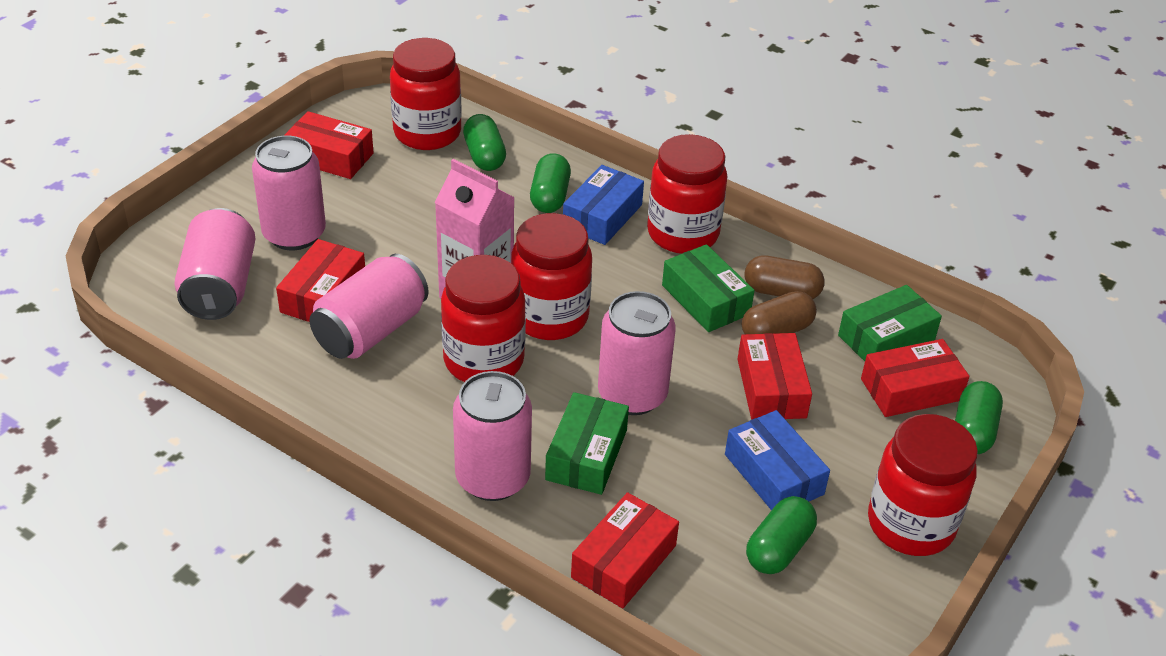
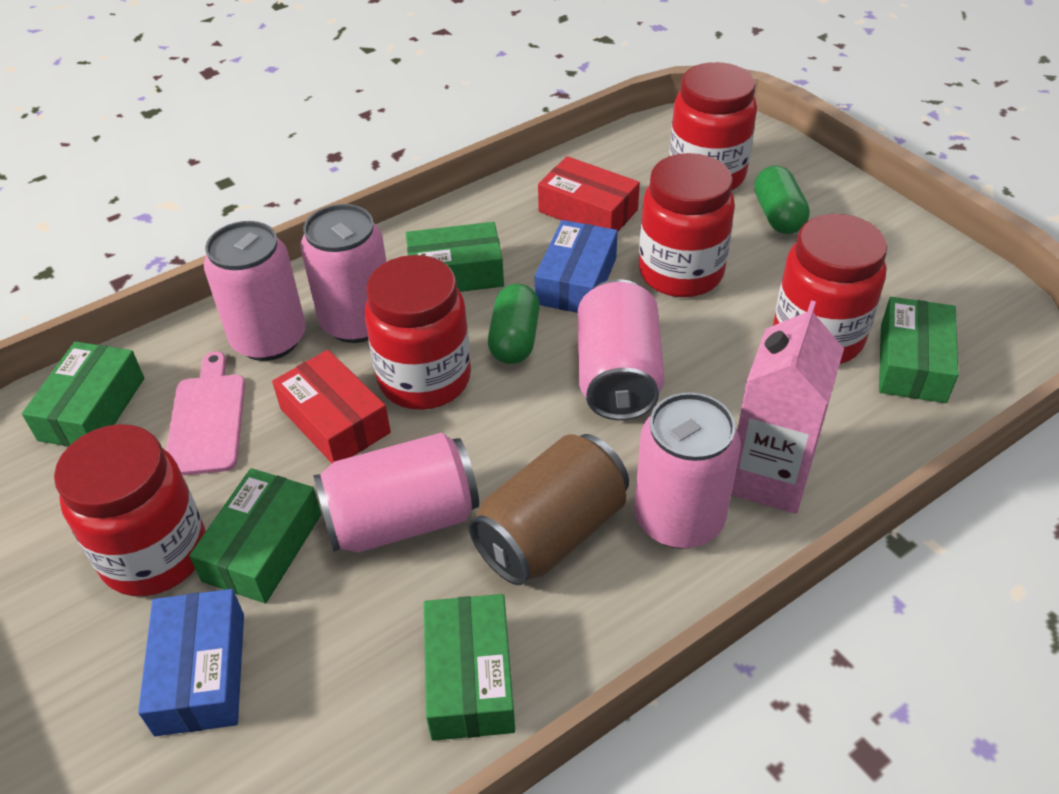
brown can: none = 0 -> [468,434,629,585] = 1
brown capsule: [742,291,817,334] [745,255,825,299] = 2 -> none = 0
green box: [545,392,629,495] [662,244,755,332] [838,285,942,361] = 3 -> [22,341,144,447] [189,468,321,603] [406,222,504,292] [424,594,515,741] [879,297,958,403] = 5
green capsule: [463,114,506,171] [530,153,571,213] [746,496,817,574] [955,381,1003,454] = 4 -> [488,284,540,364] [754,166,810,234] = 2
pink cutting board: none = 0 -> [166,351,245,476] = 1
red box: [276,239,365,322] [284,111,374,179] [571,492,679,609] [738,333,812,420] [861,339,969,417] = 5 -> [272,350,391,463] [538,156,640,231] = 2

